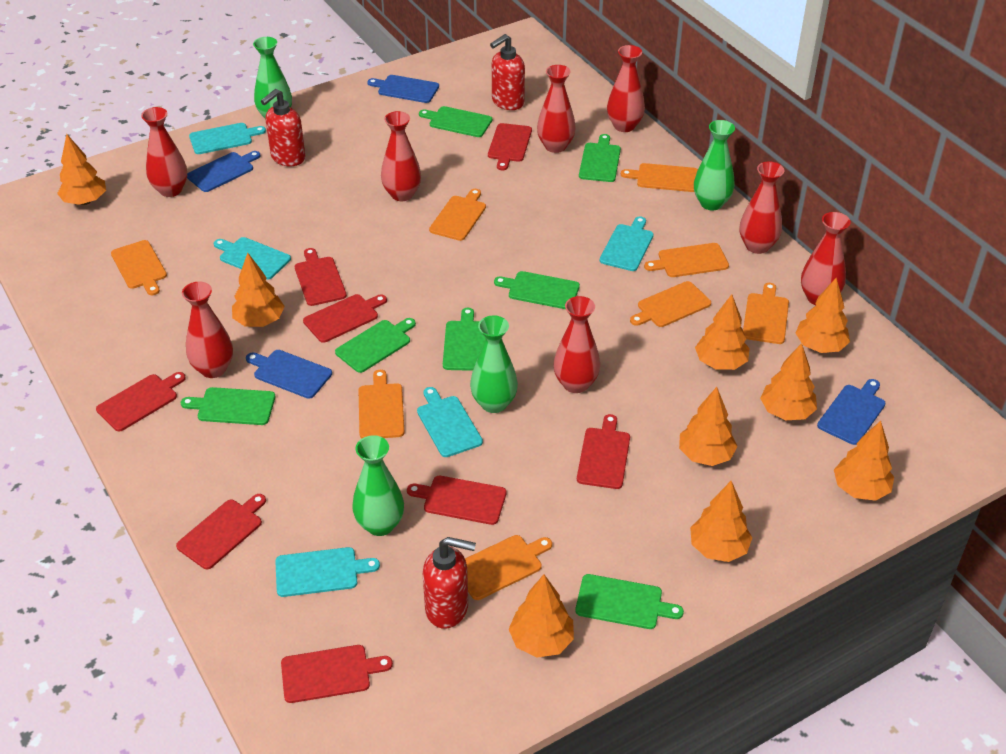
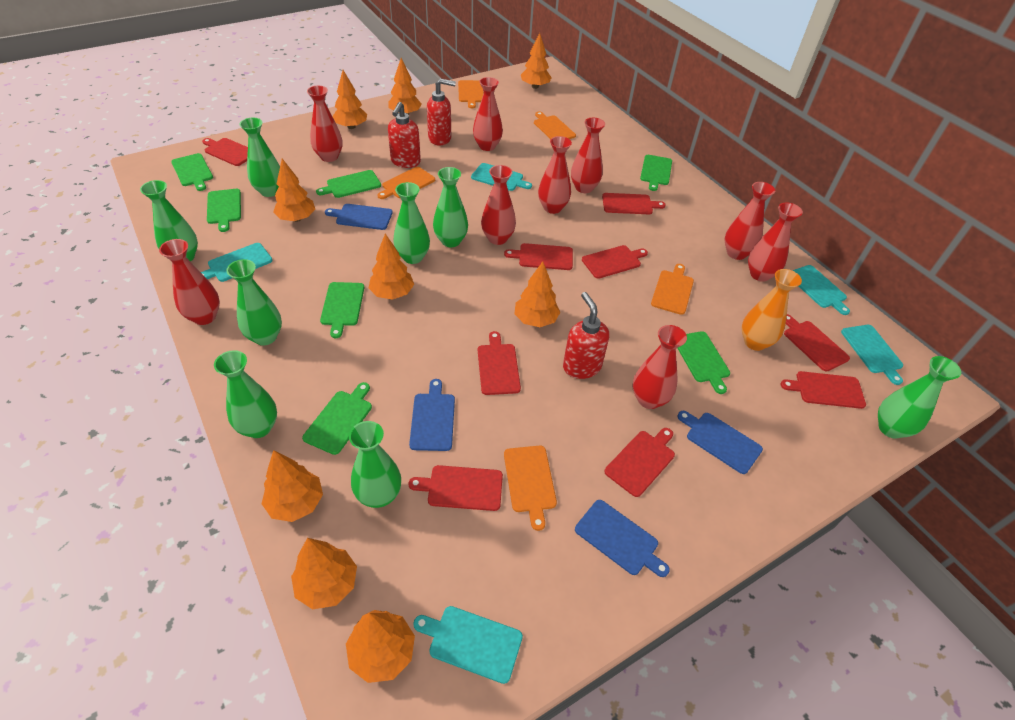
green vase: [253,37,292,118] [352,435,404,536] [470,315,518,413] [694,120,735,210] = 4 -> [140,180,198,262] [214,350,277,438] [226,259,282,346] [240,118,280,197] [349,421,401,508] [393,182,430,264] [433,167,468,247] [878,356,961,439] = 8
orange cutting board: [111,240,167,295] [359,370,405,438] [429,189,486,241] [465,535,552,600] [621,163,698,192] [630,281,711,327] [644,243,729,277] [743,283,789,344] = 8 -> [377,167,435,199] [458,80,484,108] [504,446,557,531] [534,112,576,139] [651,264,694,315] = 5
orange vase: none = 0 -> [741,269,802,351] = 1
red cutting board: [96,372,186,431] [176,494,266,569] [281,645,393,703] [295,248,347,306] [303,294,387,343] [407,476,507,525] [488,123,532,170] [577,414,630,489] = 8 -> [202,138,248,166] [409,465,503,511] [478,331,521,395] [504,243,573,270] [582,245,648,279] [602,193,666,214] [604,428,675,497] [781,371,866,409] [784,314,850,371] = 9
red vase: [141,107,187,197] [182,282,233,378] [381,111,421,201] [537,65,576,153] [554,296,600,393] [607,45,645,132] [740,161,784,254] [801,212,851,305] = 8 -> [159,239,220,325] [307,86,343,162] [473,77,503,151] [481,165,516,245] [538,136,572,214] [571,118,605,193] [633,325,687,409] [725,182,775,260] [748,202,803,282] = 9

